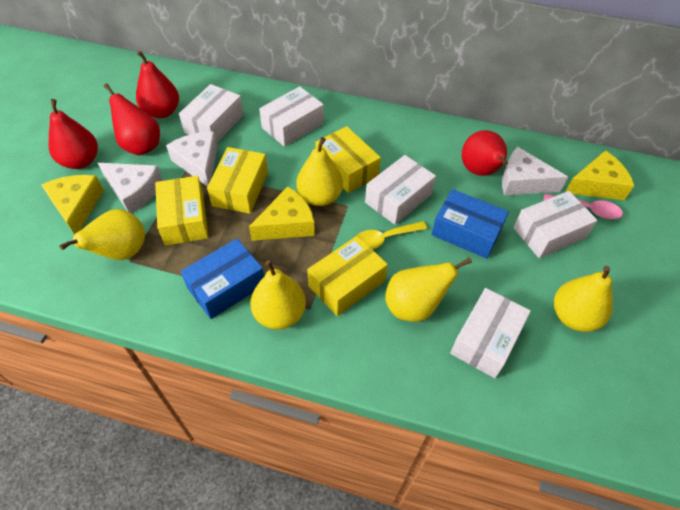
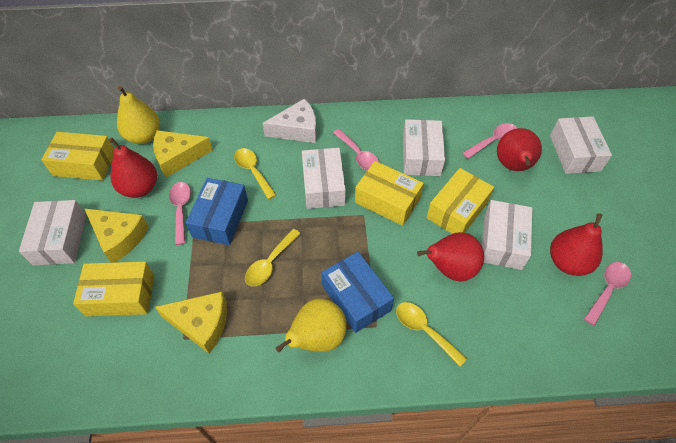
pink spoon: [543,194,623,219] = 1 -> [169,182,191,245] [333,129,380,170] [462,123,517,159] [584,262,631,326] = 4
white cheese: [98,163,163,213] [166,131,218,186] [502,147,568,195] = 3 -> [263,98,317,143] = 1
yellow pear: [59,209,145,260] [250,260,306,329] [296,137,343,206] [385,257,472,322] [554,266,613,332] = 5 -> [117,86,160,144] [276,298,347,352] = 2
yellow spoon: [355,221,427,249] = 1 -> [234,148,276,199] [245,229,301,286] [396,302,467,367] = 3

